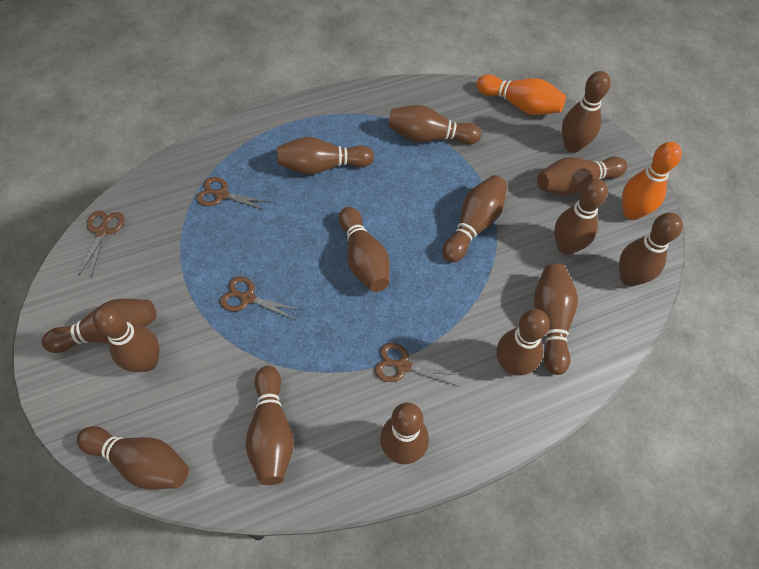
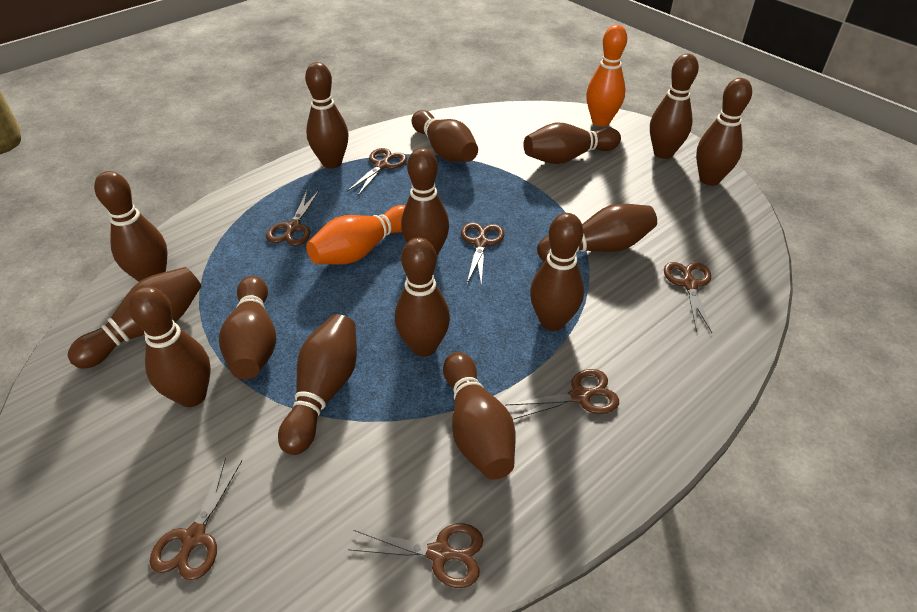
brown scissors: [79,211,124,276] [196,177,270,210] [220,276,301,320] [375,343,461,386] = 4 -> [150,457,242,580] [266,191,319,246] [347,148,407,195] [348,523,483,588] [461,222,504,284] [506,369,619,419] [664,262,712,333] = 7

